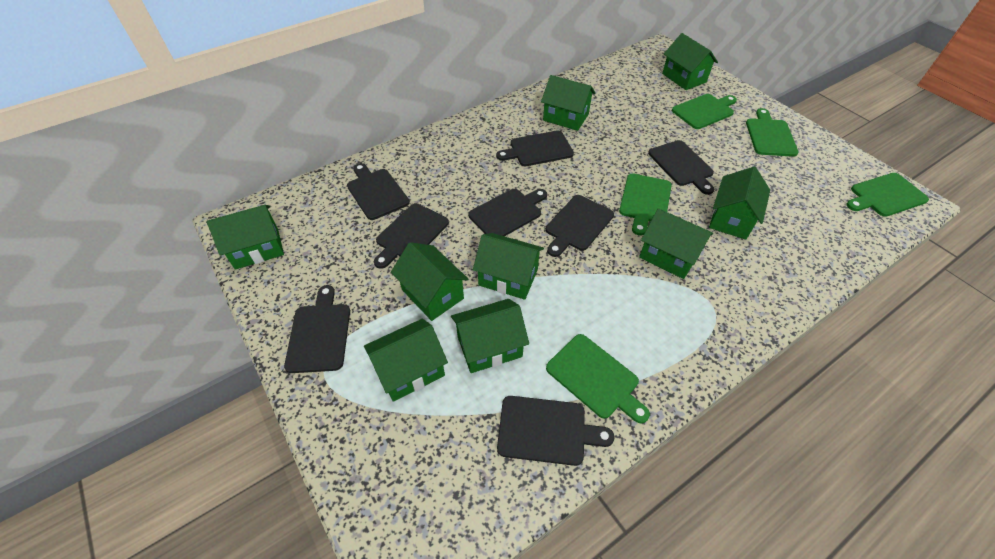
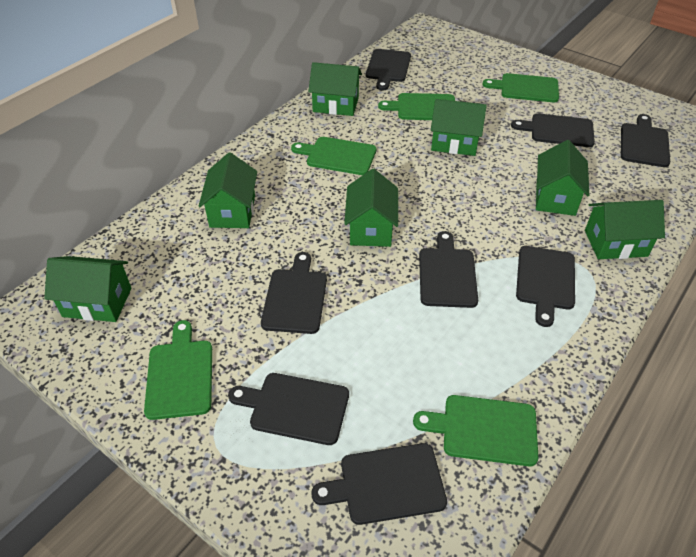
green house: [207,205,284,270] [364,319,448,402] [391,242,468,321] [451,299,529,373] [473,233,544,300] [541,75,595,131] [639,208,713,279] [662,33,718,90] [709,167,770,240] = 9 -> [44,256,131,322] [198,152,257,228] [308,62,362,116] [344,169,398,247] [431,99,487,156] [536,140,589,216] [585,200,665,259] = 7

